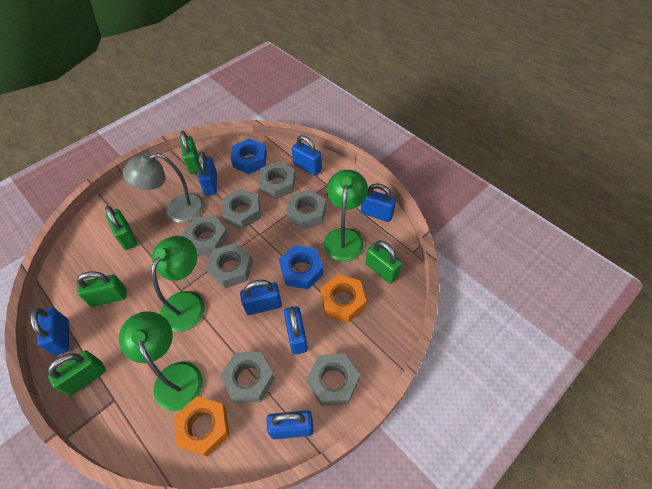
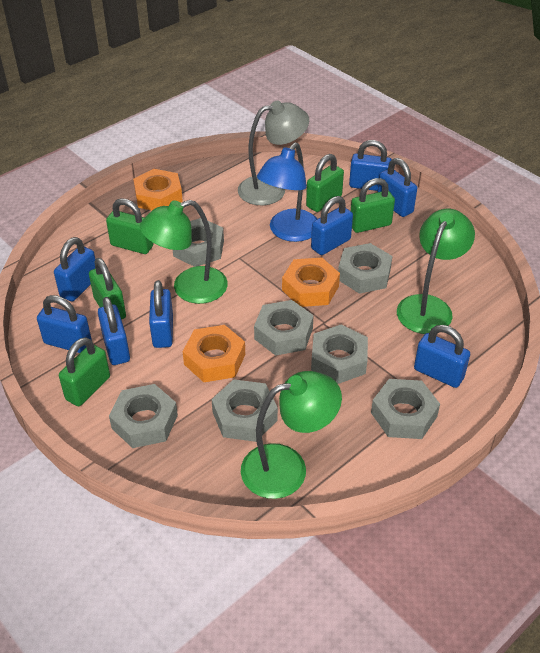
blue lamp: none = 0 -> [257,143,317,242] = 1
blue nut: [231,139,267,174] [279,245,324,289] = 2 -> none = 0
blue padlock: [30,307,69,355] [198,152,217,196] [240,280,282,315] [267,410,314,439] [284,306,308,355] [292,135,322,176] [361,183,396,222] = 7 -> [37,295,92,353] [54,237,96,301] [98,297,130,365] [149,280,173,348] [311,196,353,255] [349,140,392,191] [378,158,417,217] [414,325,470,388] = 8
orange nut: [174,396,230,457] [320,274,366,323] = 2 -> [133,169,183,210] [183,325,245,382] [282,257,340,307] = 3

